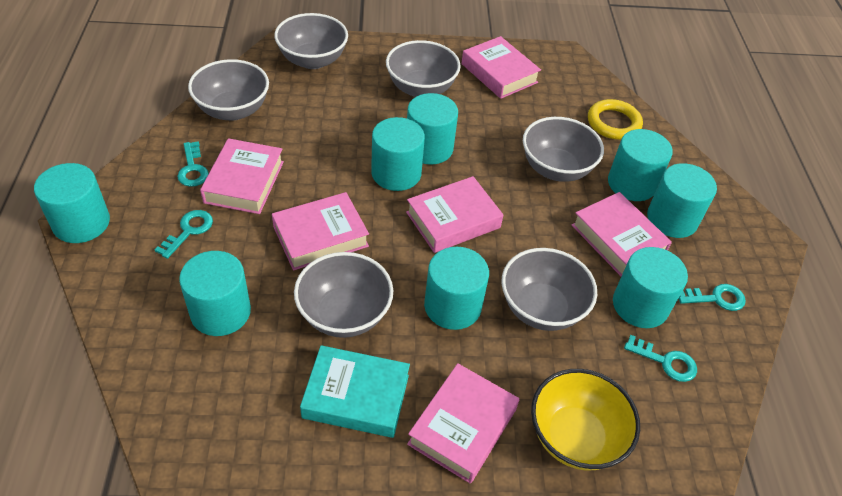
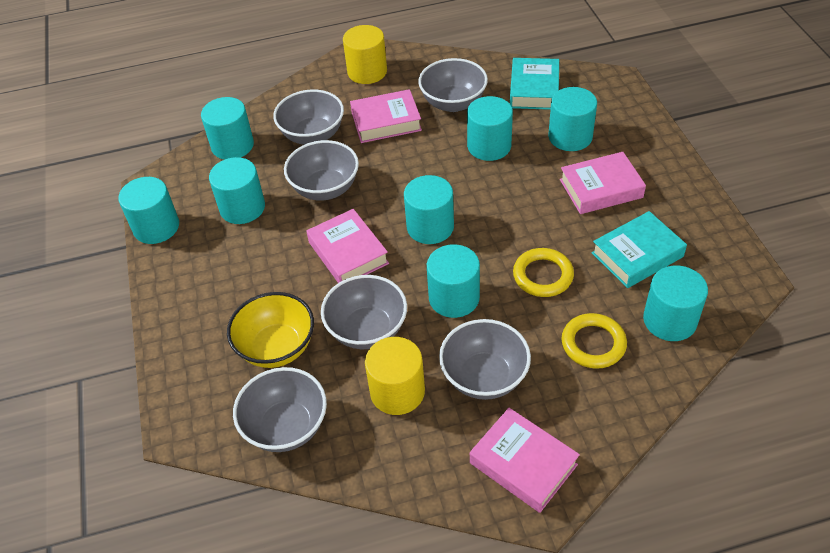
pink book: [200,138,284,214] [272,192,369,270] [406,176,503,253] [407,363,519,484] [462,36,541,99] [572,192,672,276] = 6 -> [306,209,389,283] [350,89,422,143] [470,408,580,513] [560,152,646,214] = 4
turquoise book: [300,345,410,438] = 1 -> [510,58,559,110] [592,211,687,288] = 2
turquoise key: [155,210,213,259] [177,141,209,187] [624,335,697,382] [678,284,746,311] = 4 -> none = 0
yellow cylinder: none = 0 -> [343,25,387,84] [365,337,425,415] = 2
yellow ring: [588,99,643,140] = 1 -> [513,248,574,297] [562,313,627,369] = 2

